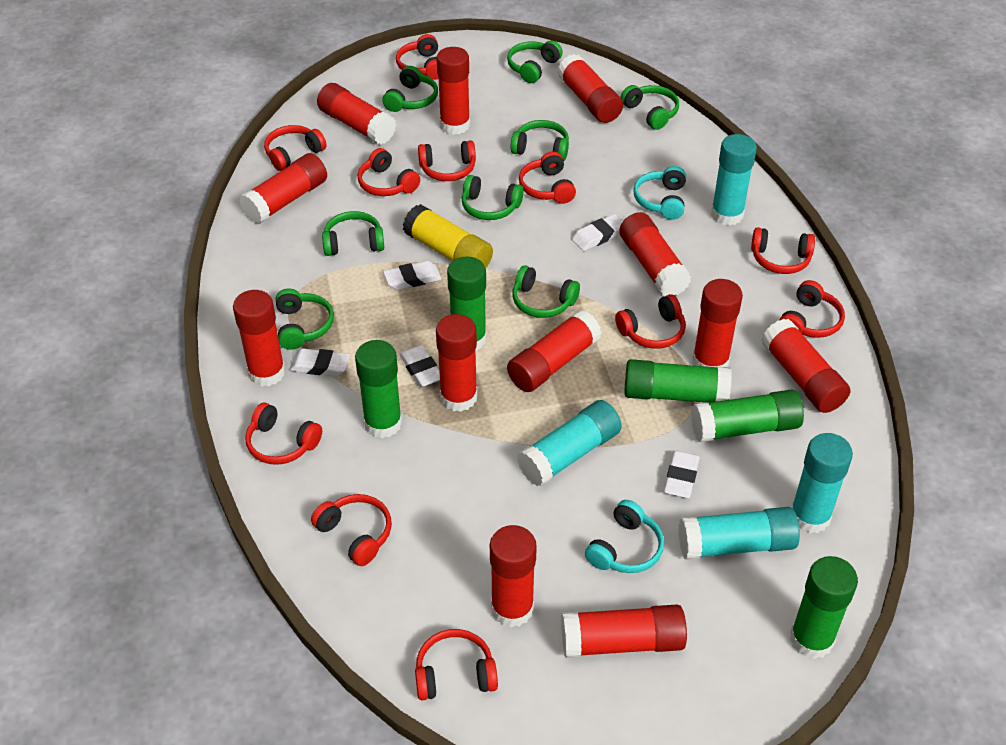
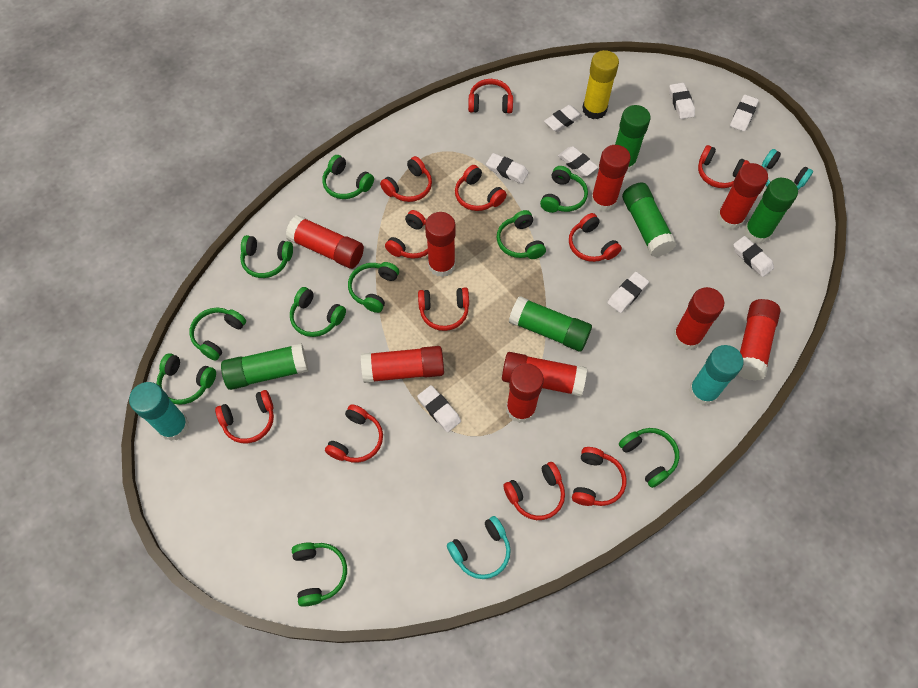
green headphones: [276,289,334,350] [322,211,384,256] [382,66,438,112] [462,175,524,220] [507,40,563,83] [511,120,569,161] [512,265,580,318] [621,85,679,130] = 8 -> [157,353,216,405] [189,308,246,361] [240,235,293,278] [290,287,346,337] [292,542,347,607] [322,155,374,199] [348,262,399,313] [497,210,546,259] [540,166,588,213] [619,428,679,488] = 10
red glue stick: [233,290,285,386] [239,153,327,224] [317,83,396,145] [436,47,470,135] [436,314,477,412] [490,525,537,628] [507,310,602,392] [557,54,623,123] [561,604,687,658] [619,212,691,296] [693,279,743,367] [761,319,850,413] = 12 -> [286,215,364,269] [361,346,444,383] [425,212,456,277] [502,352,587,397] [506,363,544,423] [591,145,631,212] [673,287,724,350] [717,163,768,230] [738,299,781,381] = 9
turquoise glue stick: [517,400,622,486] [678,507,800,560] [711,134,757,226] [791,433,853,533] = 4 -> [129,382,189,441] [689,345,744,405] = 2
white eraser: [290,348,350,376] [383,261,442,290] [399,345,440,387] [572,214,623,251] [664,451,700,498] = 5 -> [417,385,461,432] [486,153,529,184] [544,105,582,132] [558,146,598,177] [607,272,649,313] [669,83,695,119] [730,95,759,131] [733,236,774,277] = 8

